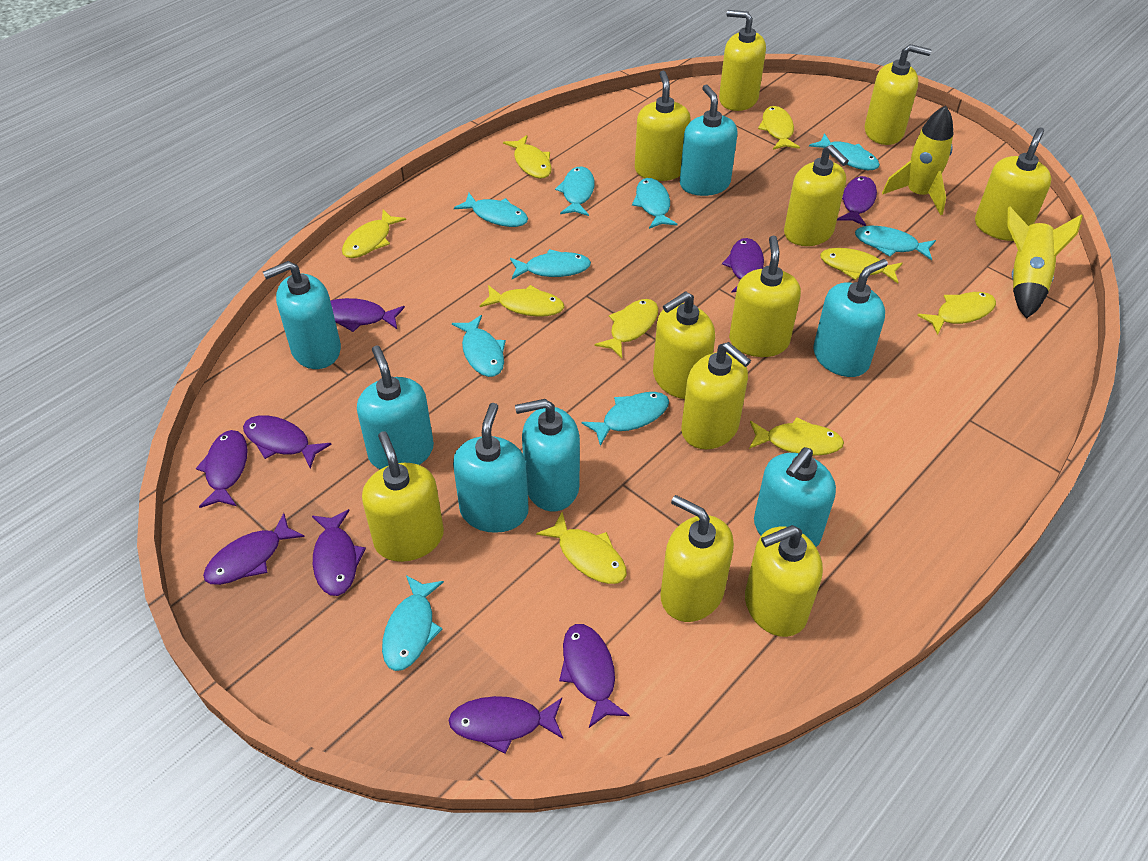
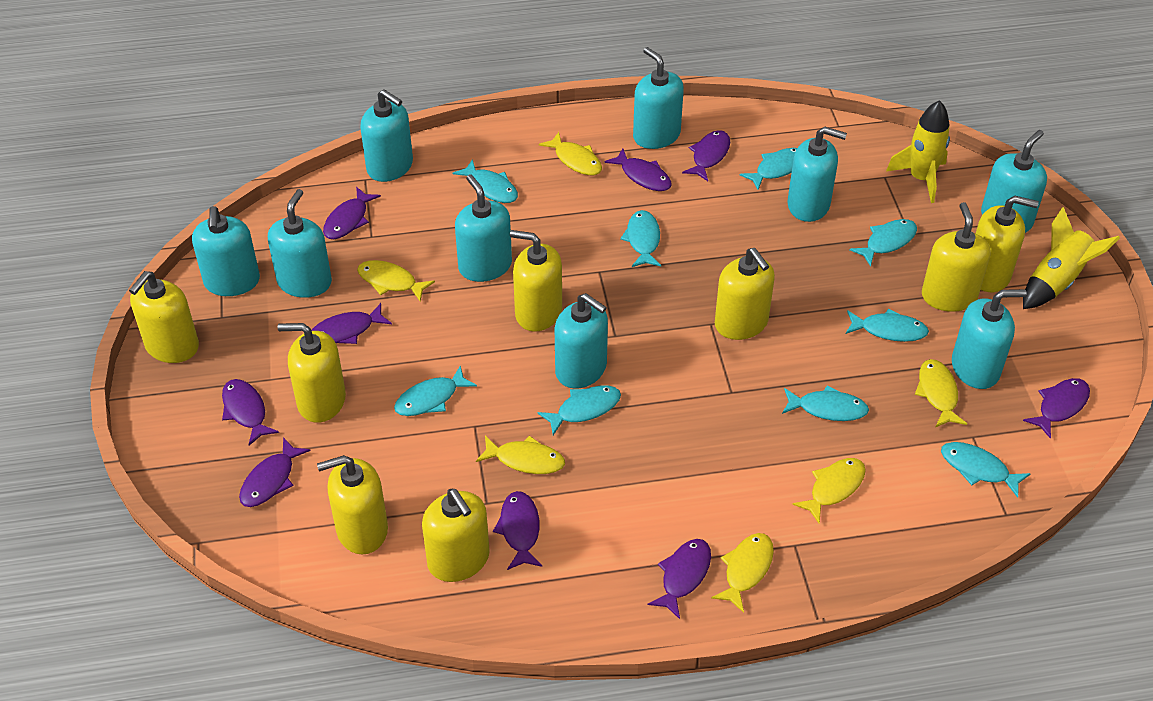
turquoise soap dispenser: [263,261,341,369] [357,346,434,469] [453,403,529,533] [515,399,580,511] [680,85,737,196] [754,447,836,547] [813,259,888,377] = 7 -> [192,206,260,296] [268,189,332,298] [360,89,413,182] [455,175,512,282] [555,293,608,388] [633,47,684,149] [787,127,847,222] [952,289,1027,389] [981,130,1047,233] = 9
yellow fish: [342,209,406,258] [480,285,564,317] [503,135,552,179] [536,512,627,584] [594,299,658,358] [749,417,844,456] [758,106,800,150] [820,248,903,283] [917,292,996,335] = 9 -> [357,260,435,302] [476,436,565,474] [539,132,602,175] [711,533,774,613] [792,458,866,523] [915,359,967,427] = 6
yellow soap dispenser: [362,431,444,562] [635,71,691,181] [653,291,715,399] [660,495,734,622] [681,342,751,449] [719,10,766,111] [729,235,801,357] [745,525,823,637] [784,145,849,246] [865,44,932,145] [975,127,1052,241] = 11 -> [129,271,199,363] [278,323,346,423] [317,455,388,554] [422,489,490,582] [510,230,562,332] [715,248,775,340] [922,202,991,312] [976,196,1039,292] = 8

